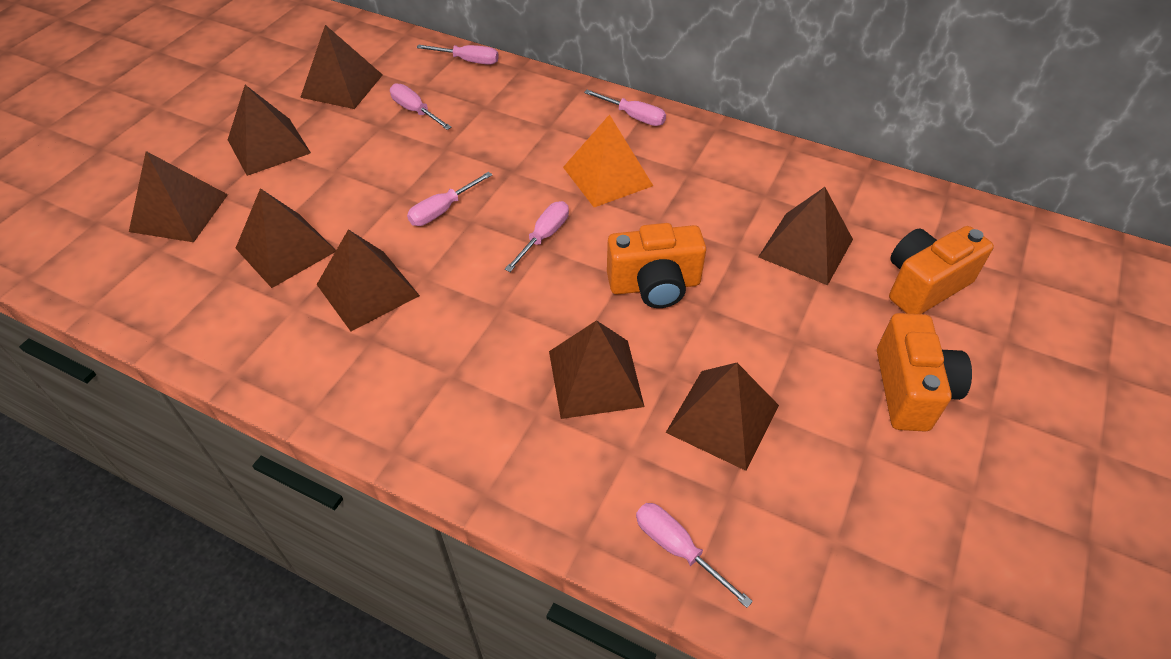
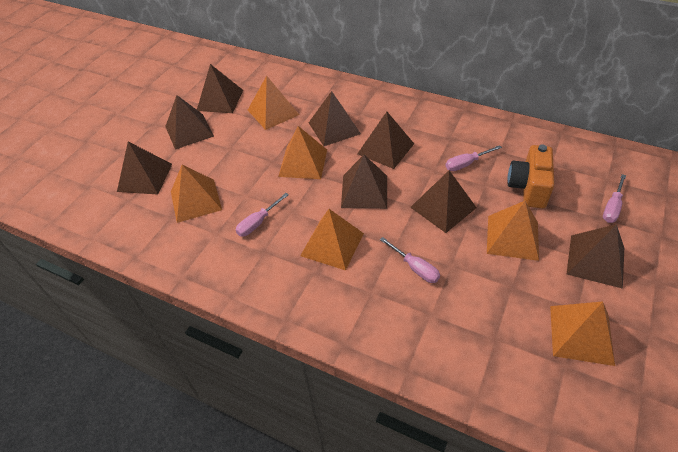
orange camera: [607,223,706,308] [877,313,972,432] [889,226,994,314] = 3 -> [507,145,554,208] = 1
orange pyramid: [563,114,653,207] = 1 -> [171,165,222,223] [248,76,299,130] [278,126,327,179] [300,209,364,270] [487,201,539,261] [550,301,615,366] = 6
pink screwdriver: [390,83,452,130] [407,172,492,226] [417,45,499,65] [505,201,569,272] [584,90,666,126] [636,503,753,608] = 6 -> [236,193,289,237] [380,237,440,283] [445,145,502,171] [603,174,626,223] = 4

